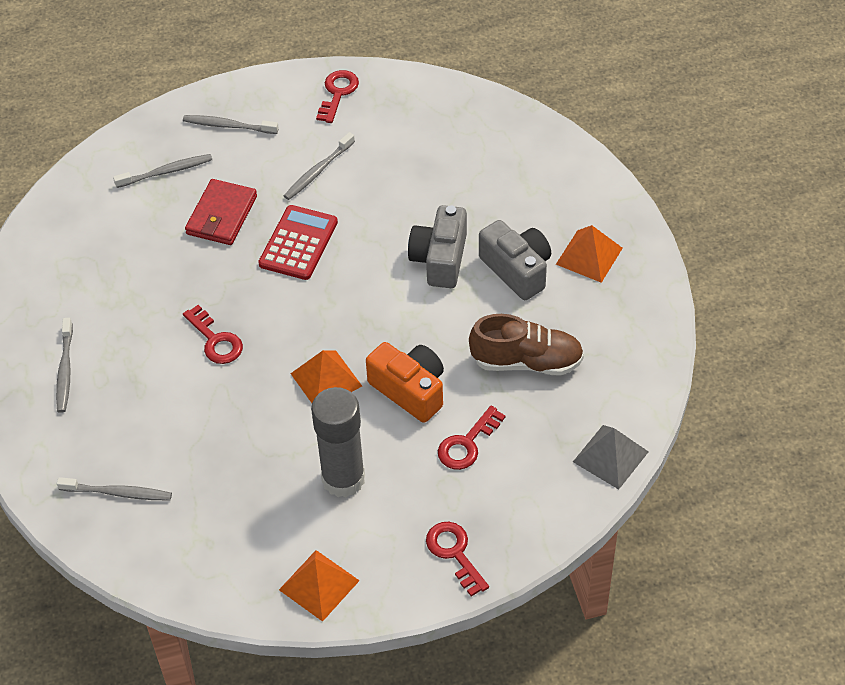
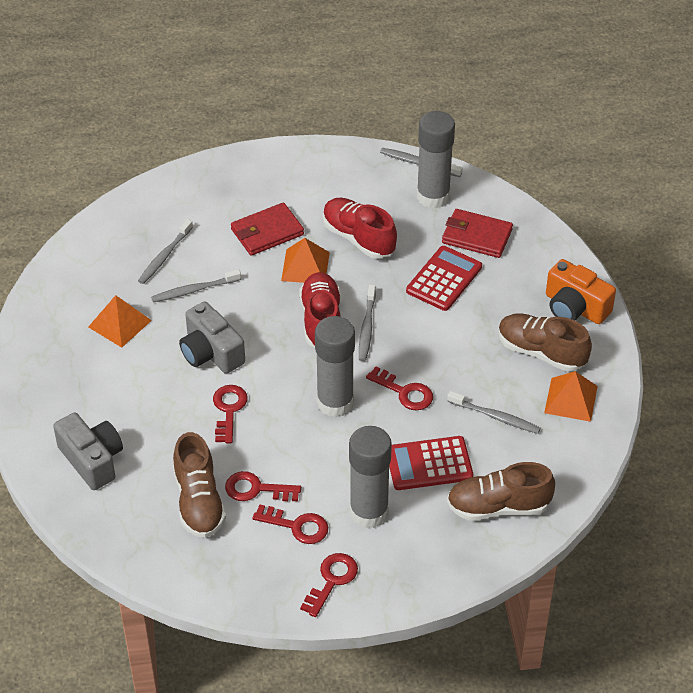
brown shoe: [469,314,584,376] = 1 -> [173,432,226,538] [447,462,555,520] [498,313,592,372] = 3
grey glue stick: [311,387,365,497] = 1 -> [315,316,355,417] [349,426,392,528] [417,111,455,208] = 3
grey pyramid: [573,425,648,489] = 1 -> none = 0
red calculator: [258,205,338,280] = 1 -> [389,436,473,490] [406,246,482,311] = 2
red key: [183,305,243,364] [316,70,359,123] [426,522,489,597] [438,406,506,470] = 4 -> [213,385,248,443] [225,471,301,501] [252,504,328,544] [300,553,358,617] [366,366,433,411] = 5
red shoe: none = 0 -> [299,272,341,347] [323,198,397,259] = 2
red wallet: [185,179,257,245] = 1 -> [231,202,304,256] [442,209,513,258] = 2

